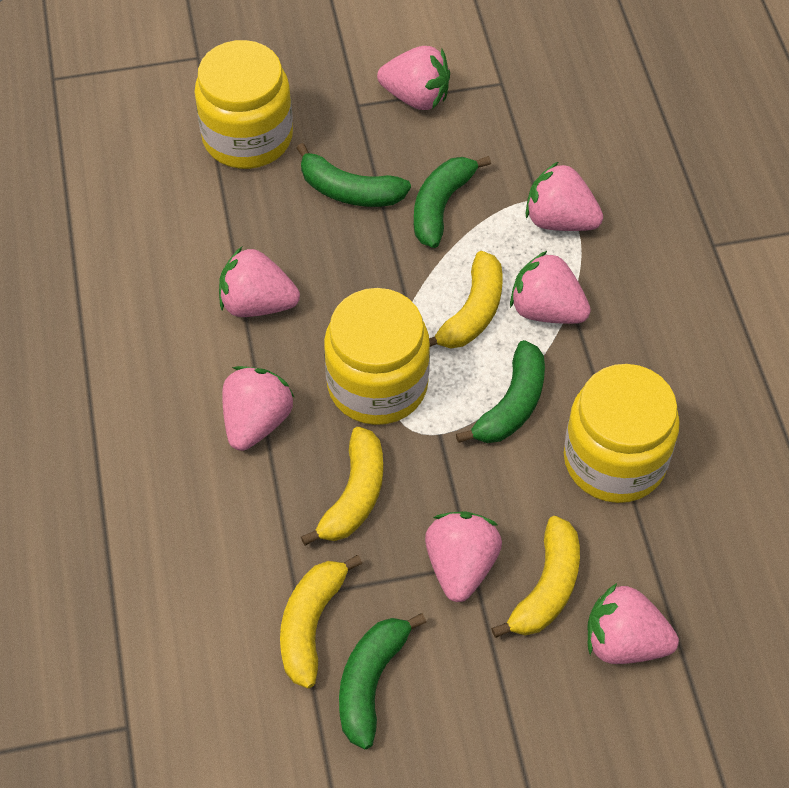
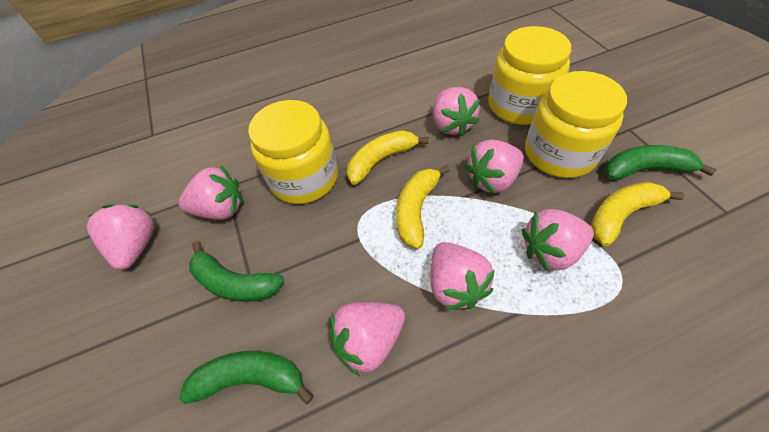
green banana: [297,143,411,207] [339,613,426,749] [414,156,491,248] [456,340,545,443] = 4 -> [179,351,314,405] [189,241,284,302] [605,145,717,180] = 3
yellow banana: [280,555,362,688] [301,427,383,546] [429,251,503,349] [491,516,580,638] = 4 -> [347,130,429,185] [396,165,450,249] [591,182,684,246] = 3

